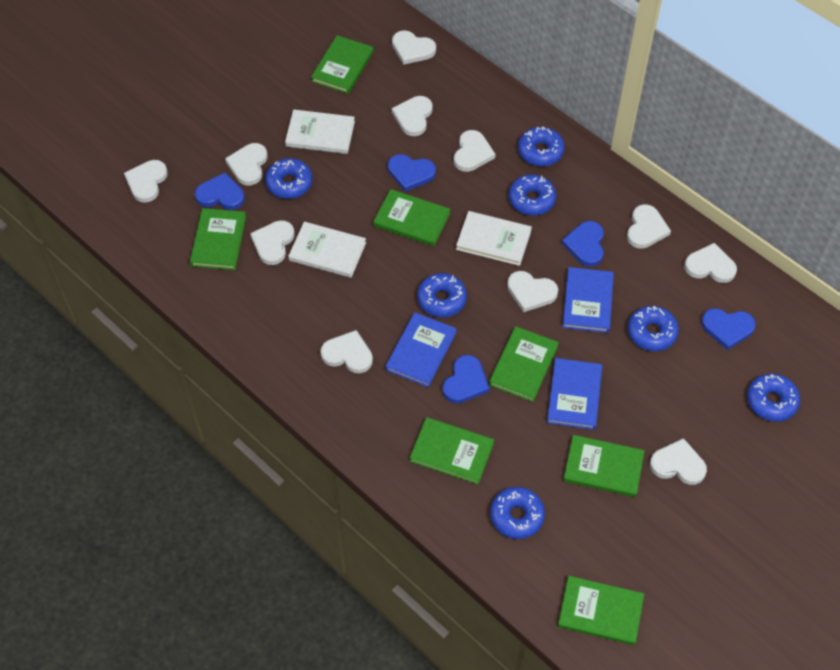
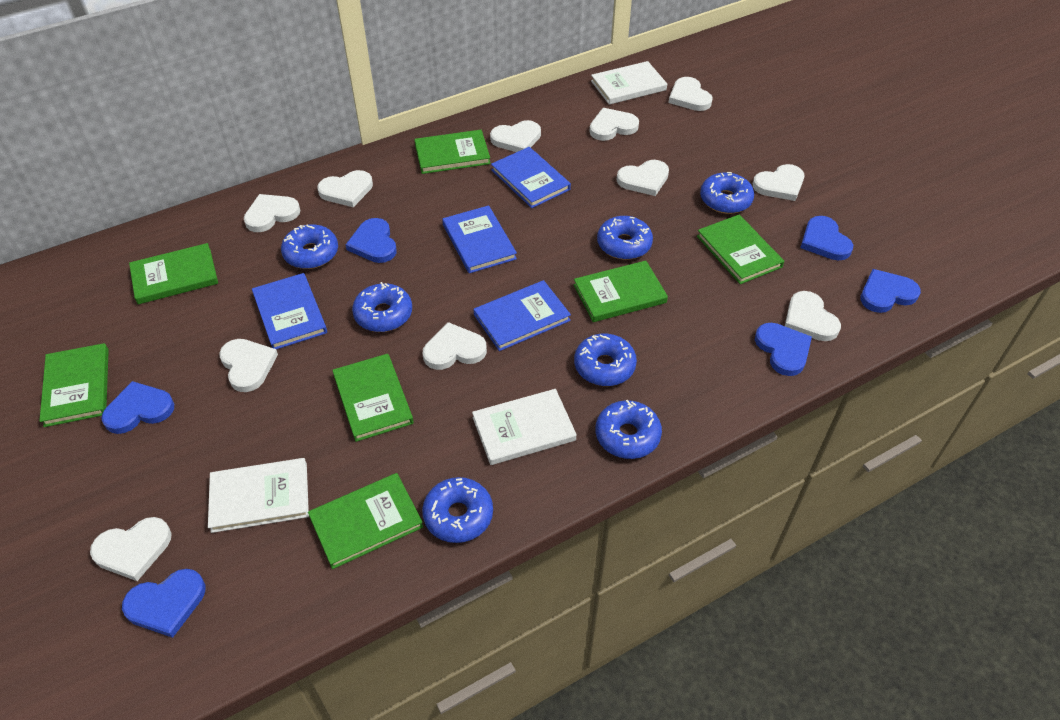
blue book: [385,312,457,387] [547,358,602,430] [563,267,614,333] = 3 -> [252,273,327,349] [442,205,517,273] [473,280,571,351] [491,147,571,208] = 4
blue heart: [195,172,245,210] [388,154,436,191] [442,355,490,403] [562,221,604,267] [701,308,756,350] = 5 -> [101,381,174,434] [122,569,205,638] [345,218,397,263] [755,323,812,376] [800,216,853,260] [860,269,921,313] = 6

